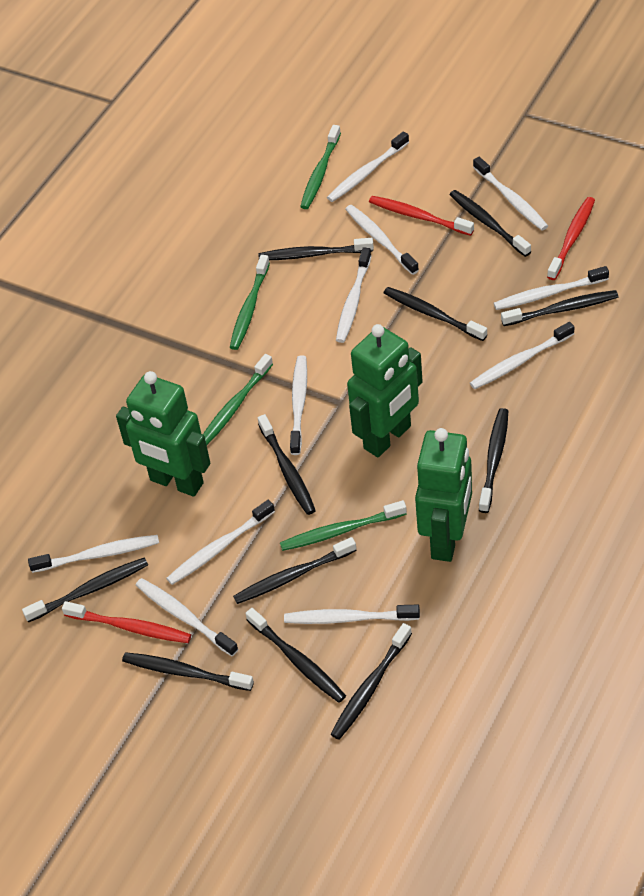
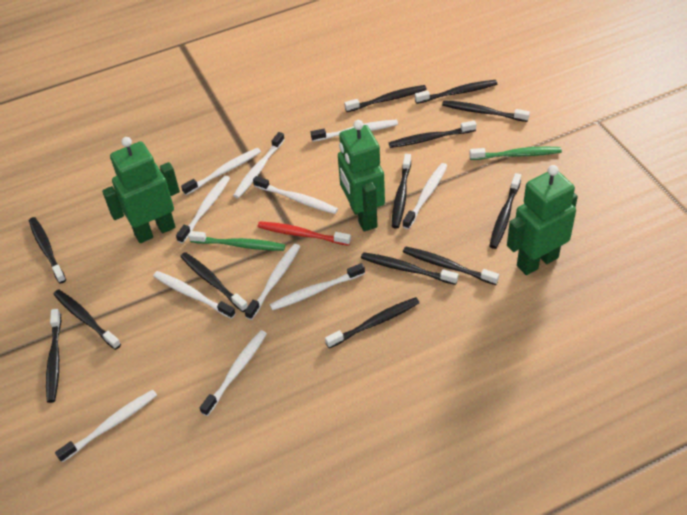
black toothbrush: [22,557,148,623] [122,652,254,691] [233,537,357,604] [245,608,346,703] [258,238,374,260] [258,414,316,515] [331,623,412,740] [384,287,487,341] [449,190,531,257] [479,408,508,513] [501,290,618,326] = 11 -> [29,217,66,284] [46,309,61,403] [53,289,121,350] [180,252,248,312] [325,297,419,348] [344,85,427,112] [361,252,458,285] [389,121,476,148] [392,154,411,229] [403,246,499,285] [415,80,497,104] [442,100,530,122] [489,173,521,249] = 13
green toothbrush: [203,354,273,445] [230,255,270,350] [280,500,407,551] [300,125,341,209] = 4 -> [189,231,285,251] [469,147,562,160] = 2
red toothbrush: [62,601,191,643] [369,196,474,236] [547,197,595,280] = 3 -> [258,221,351,246] = 1

